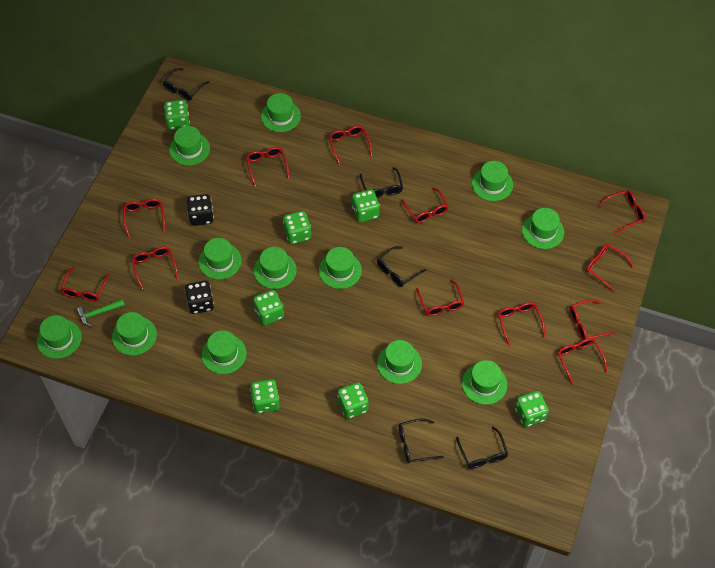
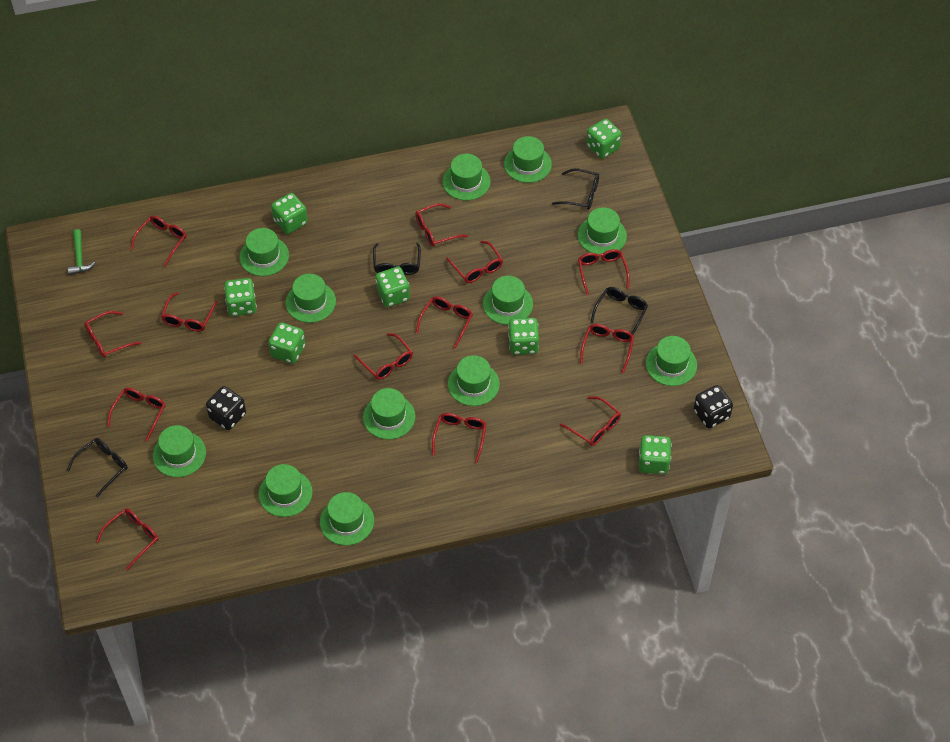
black glasses: [163,68,209,101] [360,167,403,198] [377,246,426,287] [399,418,444,463] [456,426,508,469] = 5 -> [67,438,128,498] [373,243,421,275] [552,168,599,210] [590,287,648,335] = 4
red glasses: [61,267,109,301] [123,199,165,238] [132,247,178,290] [246,147,289,186] [329,126,372,165] [401,188,449,223] [416,280,464,316] [498,302,545,346] [558,338,607,385] [569,299,616,340] [586,244,634,292] [598,190,645,234] = 12 -> [85,311,141,358] [96,508,159,570] [107,387,166,441] [130,215,187,266] [161,292,217,332] [354,333,413,380] [415,203,468,247] [416,296,473,348] [432,413,487,463] [446,241,503,283] [560,396,621,446] [578,249,630,295] [580,324,634,374] = 13

